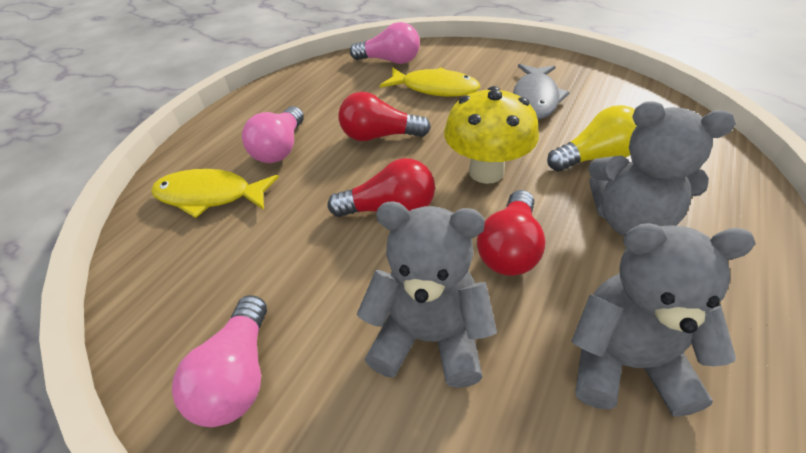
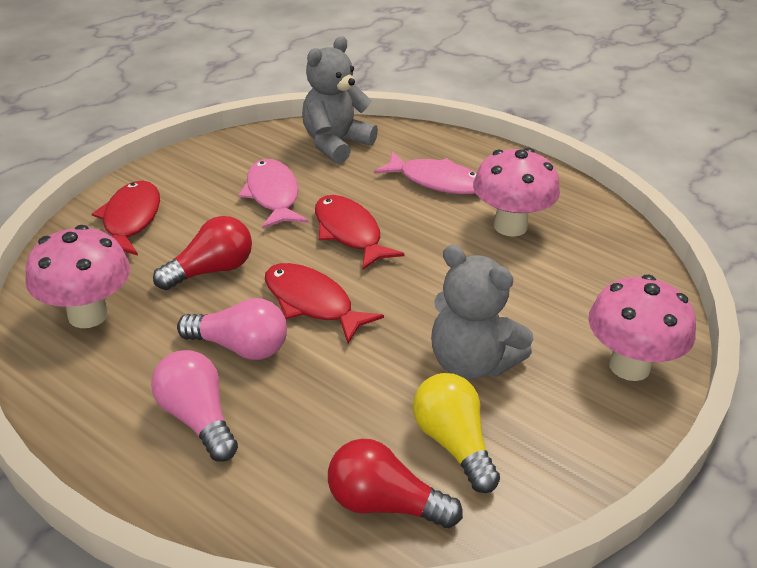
grey fish: [513,64,570,119] = 1 -> none = 0
grey teddy bear: [357,202,497,388] [571,223,756,417] [588,101,736,237] = 3 -> [302,36,378,164] [431,245,533,380] = 2
pink fish: none = 0 -> [238,159,308,229] [374,151,477,194] = 2
pink light bulb: [172,295,267,427] [242,106,304,163] [350,22,420,64] = 3 -> [151,350,238,462] [177,298,287,360] = 2
pink mushroom: none = 0 -> [25,225,130,328] [473,148,560,237] [588,275,696,381] = 3
red fish: none = 0 -> [92,181,160,256] [265,263,384,343] [315,195,405,270] = 3
red light bulb: [328,158,435,217] [339,92,431,141] [477,190,545,276] = 3 -> [153,216,252,290] [328,439,463,528] = 2
yellow fish: [151,169,279,218] [380,67,480,97] = 2 -> none = 0
yellow mushroom: [444,86,539,184] = 1 -> none = 0

